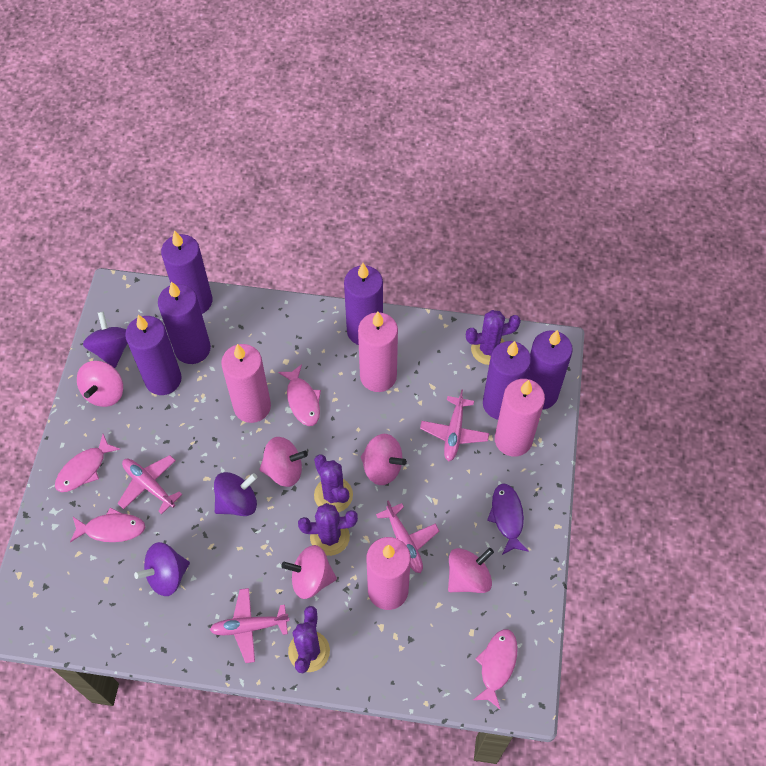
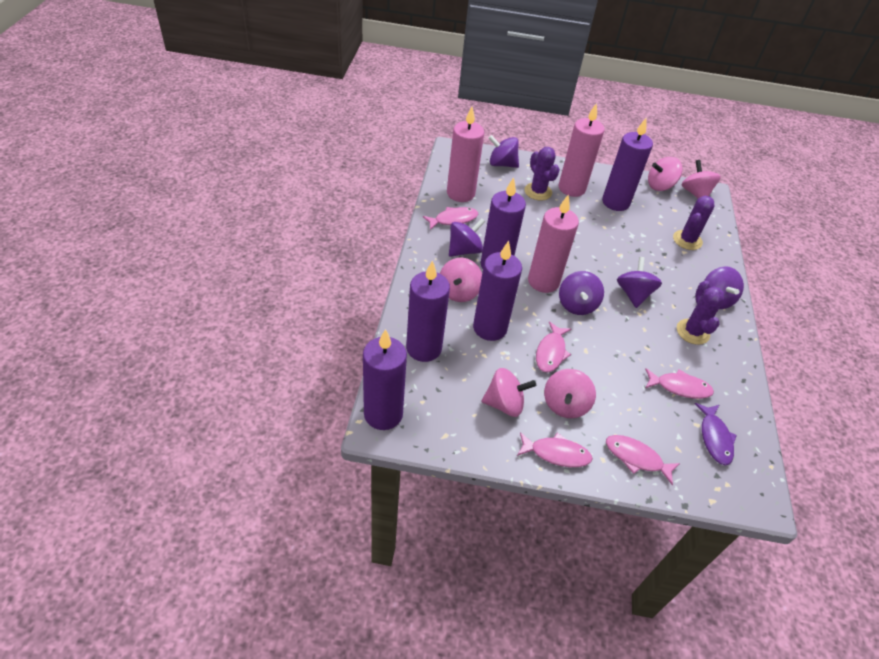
pink candle: [221,344,271,423] [358,312,398,392] [367,537,411,610] [495,379,545,457] = 4 -> [447,107,484,202] [528,194,579,293] [559,103,605,197] = 3
pink fish: [55,434,120,492] [70,507,145,542] [278,364,321,426] [473,629,517,710] = 4 -> [423,207,478,230] [517,432,593,467] [536,322,571,372] [606,435,680,485] [645,368,714,399] = 5
pink plane: [118,455,182,514] [210,588,290,663] [376,500,439,573] [420,389,489,461] = 4 -> none = 0
purple cactus: [288,606,330,673] [298,503,358,556] [314,454,353,512] [466,310,521,365] = 4 -> [524,147,560,200] [673,196,715,250] [677,281,724,345] = 3
purple candle: [125,315,182,395] [158,282,211,364] [161,230,213,314] [344,263,383,345] [483,341,531,420] [527,330,573,410] = 6 -> [363,329,407,430] [406,260,450,362] [473,241,522,341] [481,177,526,269] [602,118,653,211] = 5
purple spinning top: [83,311,128,368] [134,542,190,596] [214,472,257,516] = 3 -> [449,218,485,257] [488,135,519,168] [559,271,604,315] [617,257,662,308] [704,266,744,309] = 5

